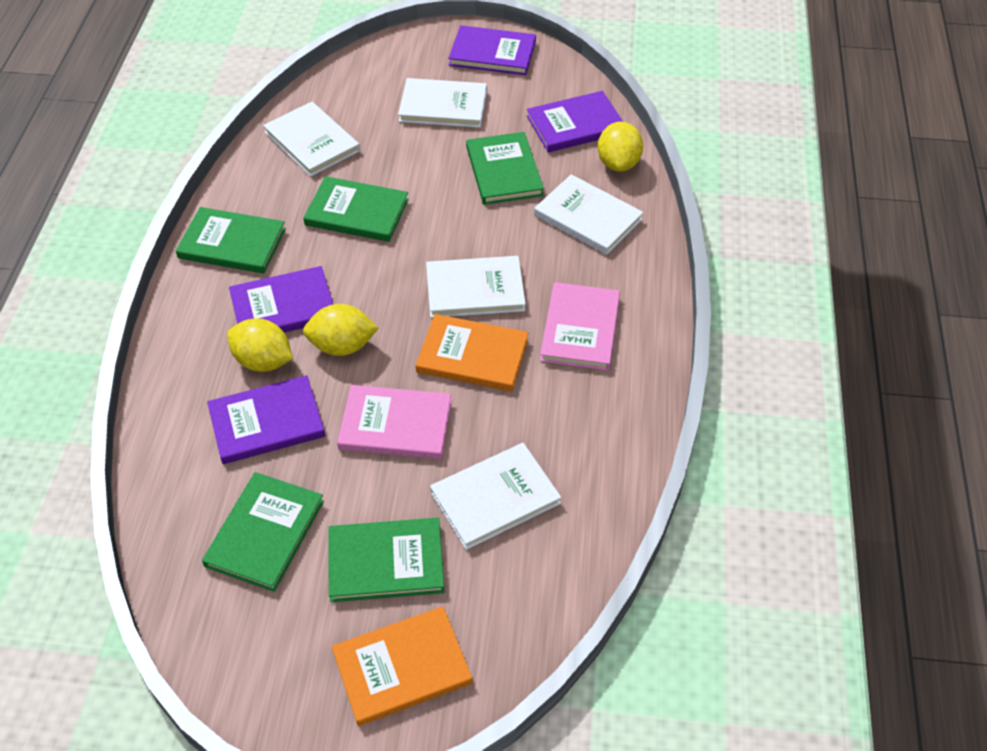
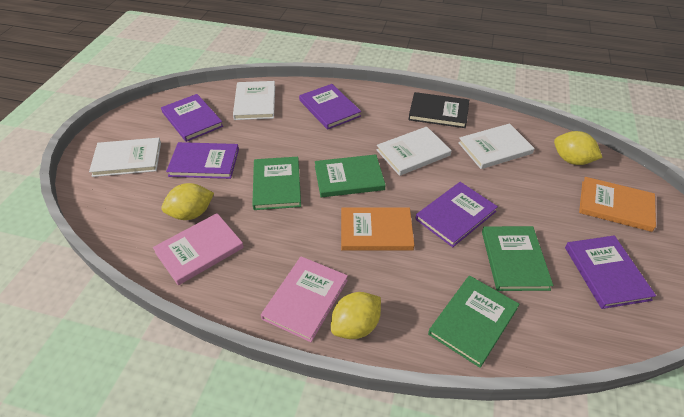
black book: none = 0 -> [408,92,469,128] = 1
green book: [176,207,286,273] [202,472,324,592] [303,176,409,242] [328,518,445,602] [466,132,544,205] = 5 -> [252,157,301,210] [315,154,386,197] [428,275,519,368] [482,226,553,291] = 4
purple book: [207,375,325,464] [229,266,333,333] [448,25,536,75] [527,91,623,152] = 4 -> [161,94,223,142] [166,142,239,179] [299,84,361,130] [415,182,498,247] [565,235,656,309] = 5
white book: [263,102,360,177] [398,78,487,128] [426,256,526,318] [430,443,561,550] [534,174,643,255] = 5 -> [89,138,161,177] [233,81,275,120] [377,127,452,176] [458,123,535,169] = 4

